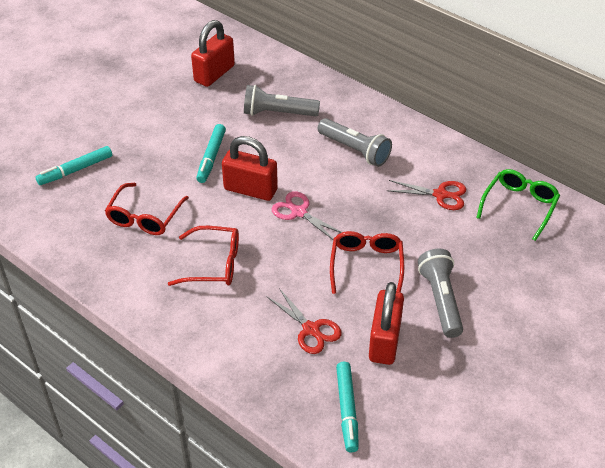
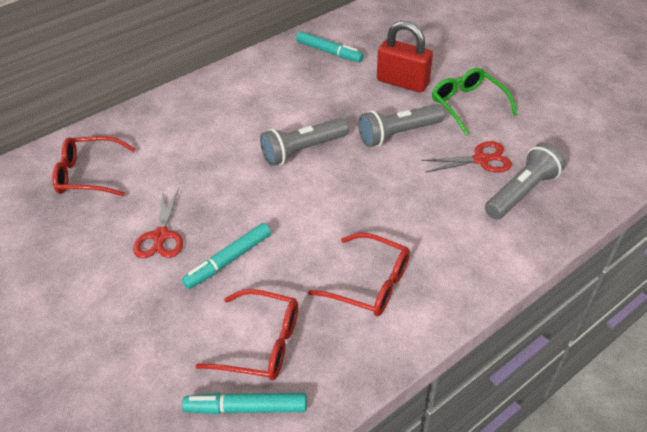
pink scissors: [271,191,342,240] = 1 -> none = 0
red padlock: [191,20,235,87] [222,136,278,201] [369,282,404,365] = 3 -> [377,21,433,93] = 1

